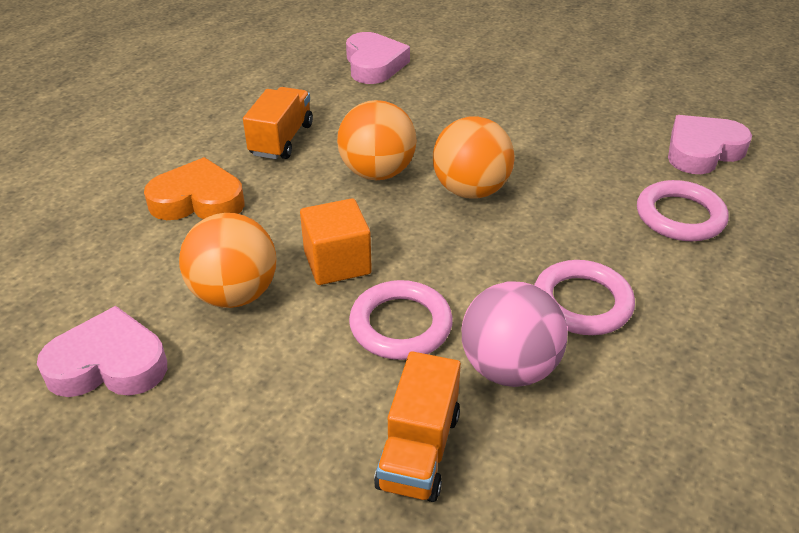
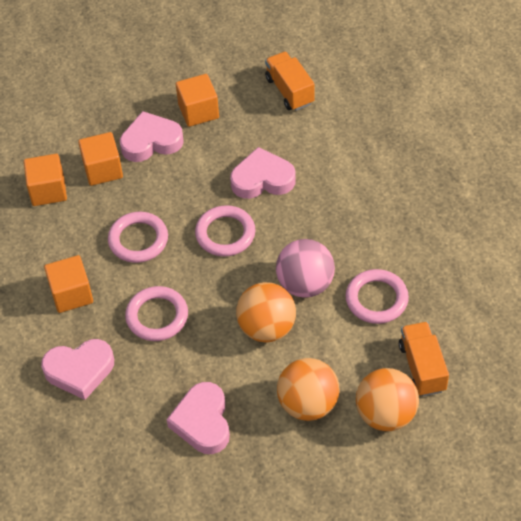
orange cube: [300,198,372,285] = 1 -> [24,154,67,206] [44,255,93,313] [78,132,123,186] [176,74,219,127] = 4
orange heart: [144,157,245,220] = 1 -> none = 0
pink heart: [37,306,167,397] [346,32,410,84] [668,115,752,174] = 3 -> [41,339,114,400] [120,111,184,162] [166,382,230,454] [230,147,296,199] = 4
pink ring: [349,280,453,360] [534,260,635,335] [637,180,729,241] = 3 -> [108,212,168,263] [125,286,188,341] [195,205,255,257] [345,269,409,324] = 4

